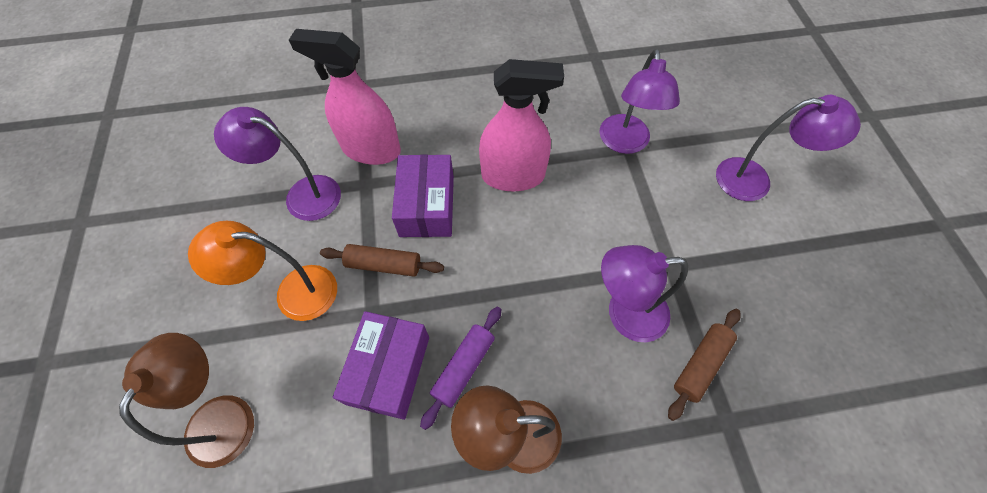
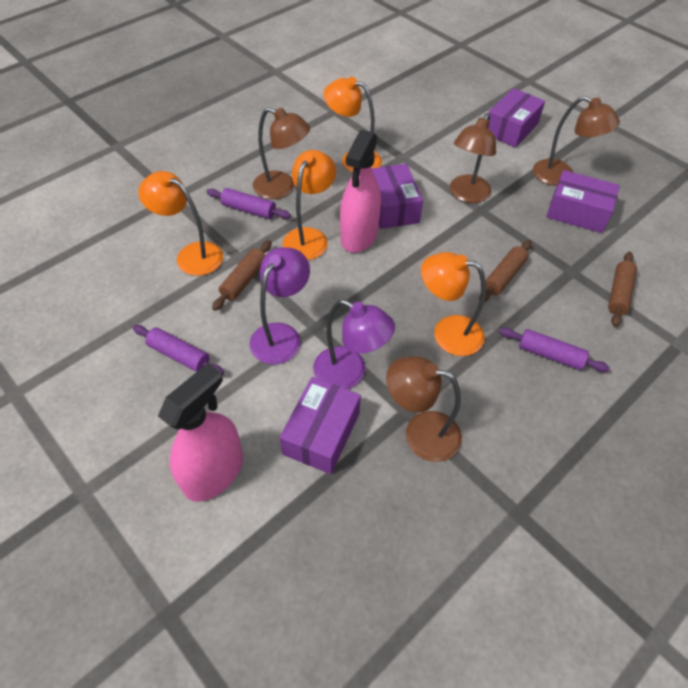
brown lamp: [119,333,254,468] [451,385,562,474] = 2 -> [253,107,310,199] [386,356,462,462] [450,113,496,203] [533,96,620,186] = 4
brown rolling pin: [320,244,444,277] [668,309,741,421] = 2 -> [212,240,272,311] [479,240,532,302] [608,252,637,327] = 3
orange lamp: [188,221,337,321] = 1 -> [138,171,223,276] [283,150,336,260] [324,77,382,173] [421,252,486,356] = 4
purple box: [333,311,429,420] [392,155,454,237] = 2 -> [279,377,361,474] [371,164,423,229] [489,88,545,148] [546,170,620,233] = 4
purple lamp: [214,107,341,221] [600,49,680,154] [601,245,688,342] [716,95,861,201] = 4 -> [250,247,310,365] [313,299,395,389] = 2
purple rolling pin: [420,307,501,430] = 1 -> [133,325,224,375] [206,188,291,219] [499,327,610,372] = 3

